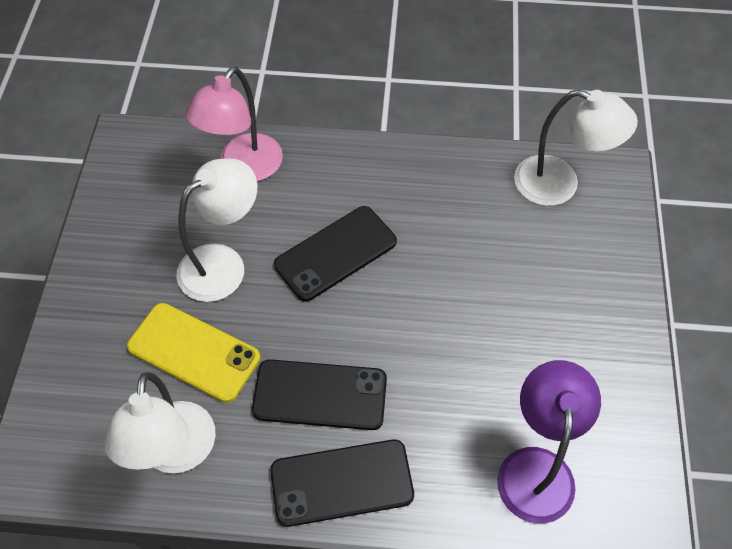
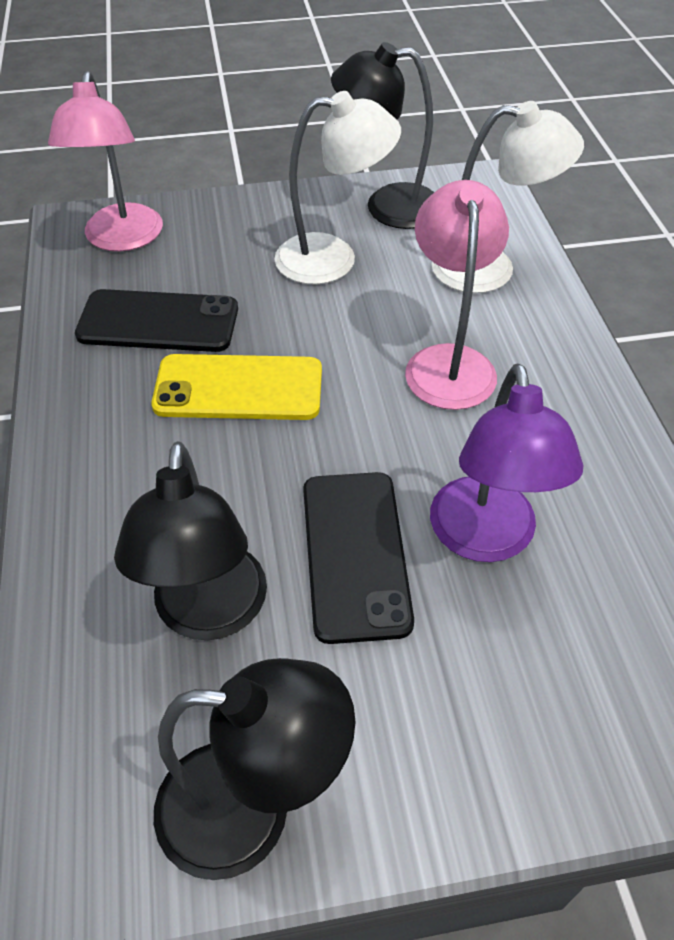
black lamp: none = 0 -> [114,441,267,640] [154,658,355,880] [331,42,434,229] = 3
black phone: [252,359,387,430] [270,439,414,527] [274,206,397,302] = 3 -> [75,289,238,352] [303,472,414,644] = 2
pink lamp: [185,67,283,181] = 1 -> [48,71,163,251] [405,180,509,410] = 2
white lamp: [105,372,216,473] [177,158,257,302] [514,89,638,206] = 3 -> [274,91,401,285] [431,101,584,293] = 2

